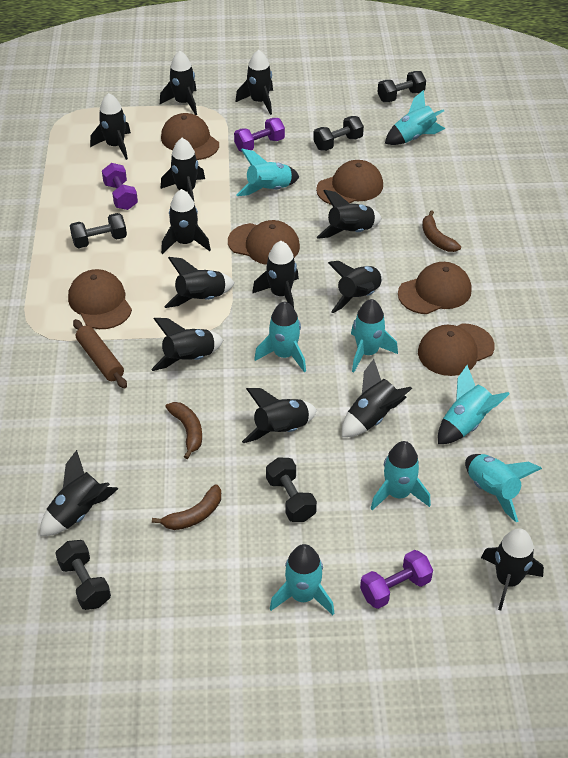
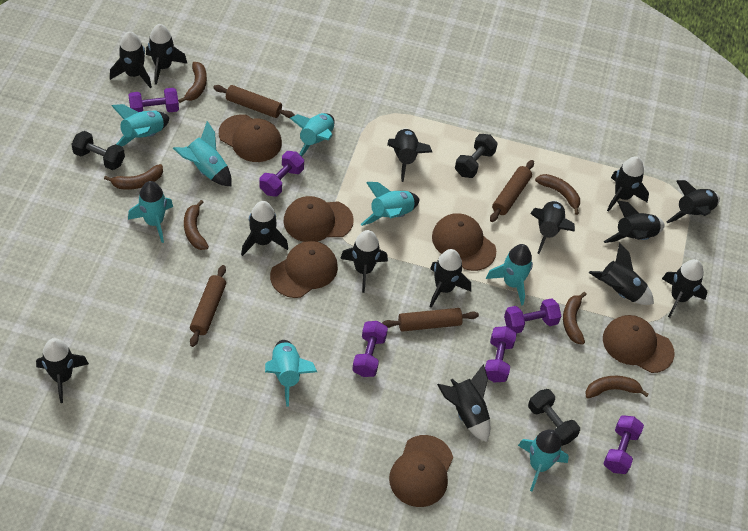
black dumbbell: [55,540,111,610] [70,213,127,248] [266,457,317,522] [313,116,364,151] [377,71,426,102] = 5 -> [72,131,125,170] [455,134,498,178] [528,389,580,446] = 3
brown banana: [152,484,221,530] [165,402,202,459] [422,210,461,252] = 3 -> [104,164,163,190] [178,62,207,103] [184,200,209,250] [535,174,580,215] [563,292,587,344] [585,376,649,399] = 6
brown rolling pin: [73,319,127,388] = 1 -> [190,265,226,347] [213,85,295,118] [382,308,479,332] [490,160,534,222] = 4
purple dumbbell: [102,163,138,210] [234,118,285,152] [360,550,433,609] = 3 -> [128,88,179,112] [259,151,304,197] [352,321,388,377] [485,326,517,382] [504,298,561,333] [603,415,644,474] = 6

